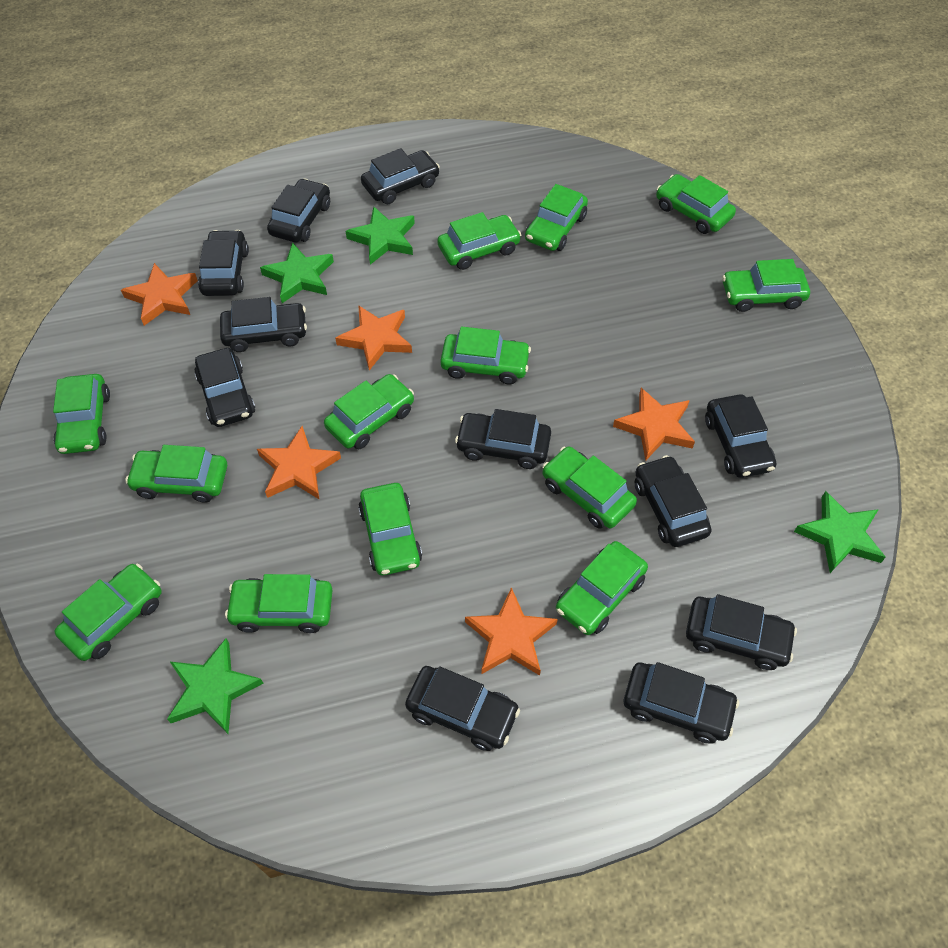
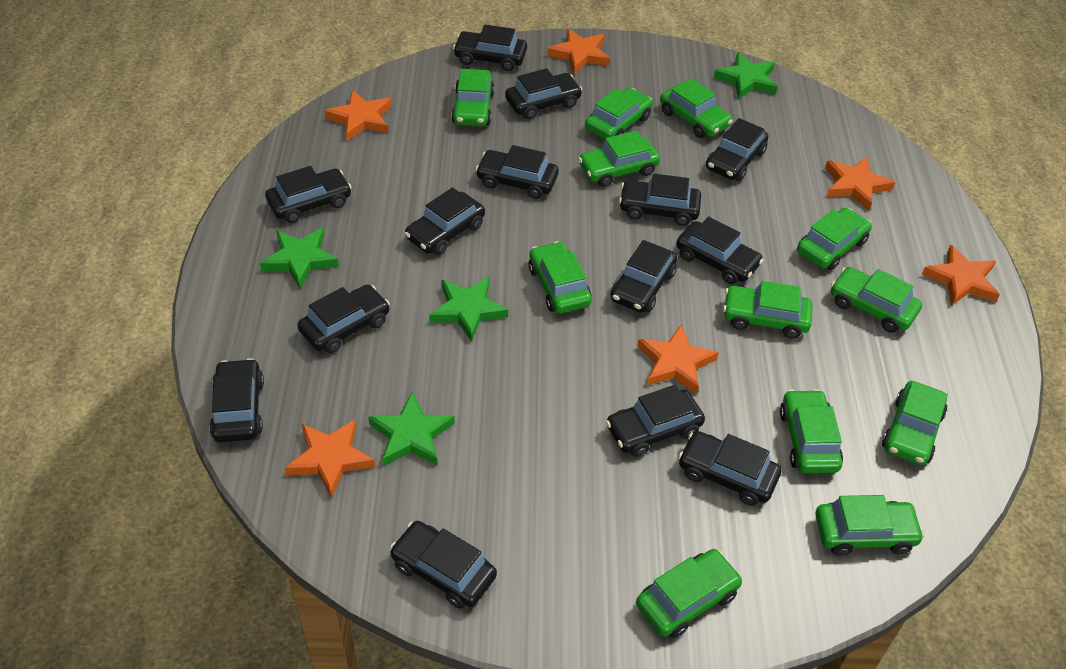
black car: [195,348,255,427] [198,230,249,296] [220,297,307,352] [267,178,330,242] [361,148,440,204] [405,666,520,751] [455,409,551,469] [624,662,739,744] [635,455,712,547] [686,594,797,670] [705,394,776,478] = 11 -> [209,358,264,442] [265,166,352,223] [297,284,390,353] [390,521,497,609] [405,187,485,255] [453,25,527,71] [475,145,559,199] [505,68,582,119] [606,384,705,457] [610,240,677,313] [619,174,701,226] [676,216,764,284] [679,431,782,506] [706,118,769,181] = 14
green car: [53,374,110,454] [54,564,162,661] [125,445,227,503] [225,574,333,633] [324,374,414,449] [358,483,422,576] [437,212,521,270] [440,326,531,384] [525,184,588,251] [542,446,637,529] [556,541,648,635] [656,174,736,234] [722,259,810,312] = 13 -> [451,69,495,126] [528,241,592,313] [578,131,660,187] [585,88,653,139] [636,549,743,638] [660,78,733,138] [723,281,812,339] [780,389,843,473] [797,207,872,270] [815,495,924,556] [831,267,922,333] [882,381,948,465] = 12
orange star: [121,263,198,326] [257,426,341,500] [335,305,412,371] [465,587,558,676] [613,388,695,461] = 5 -> [285,419,375,498] [325,90,391,141] [547,29,610,74] [637,324,719,394] [825,157,895,211] [922,245,1000,306] = 6

